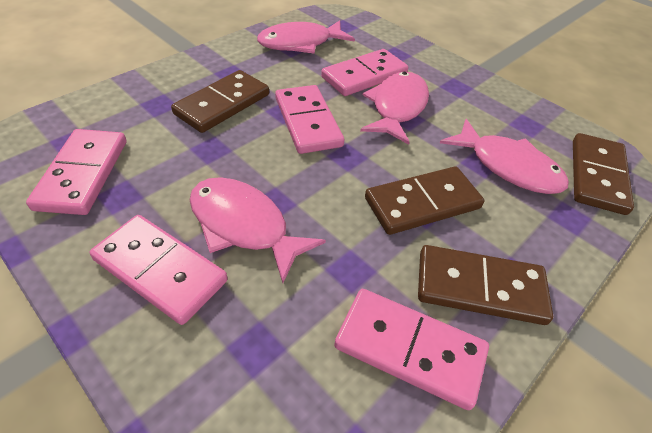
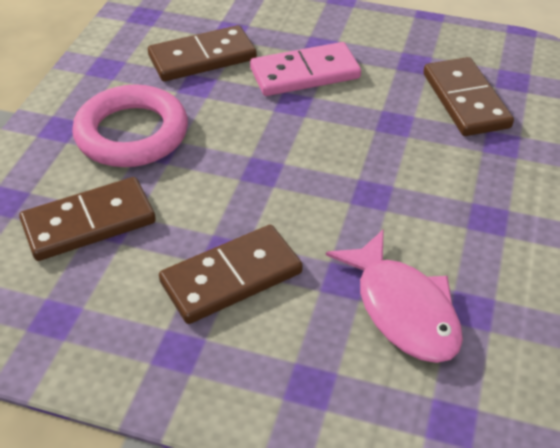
pink domino: [26,129,126,215] [90,215,228,325] [275,85,344,154] [321,49,408,96] [334,289,489,410] = 5 -> [250,42,361,96] = 1
pink fish: [190,177,326,283] [257,20,355,54] [360,72,429,144] [440,119,569,194] = 4 -> [326,229,463,363] = 1
pink ring: none = 0 -> [72,84,188,167] = 1

